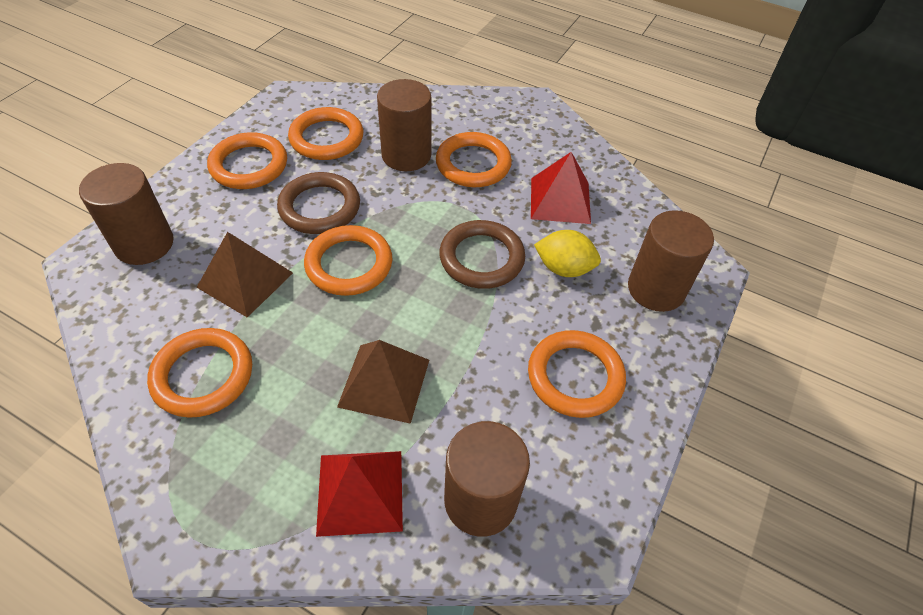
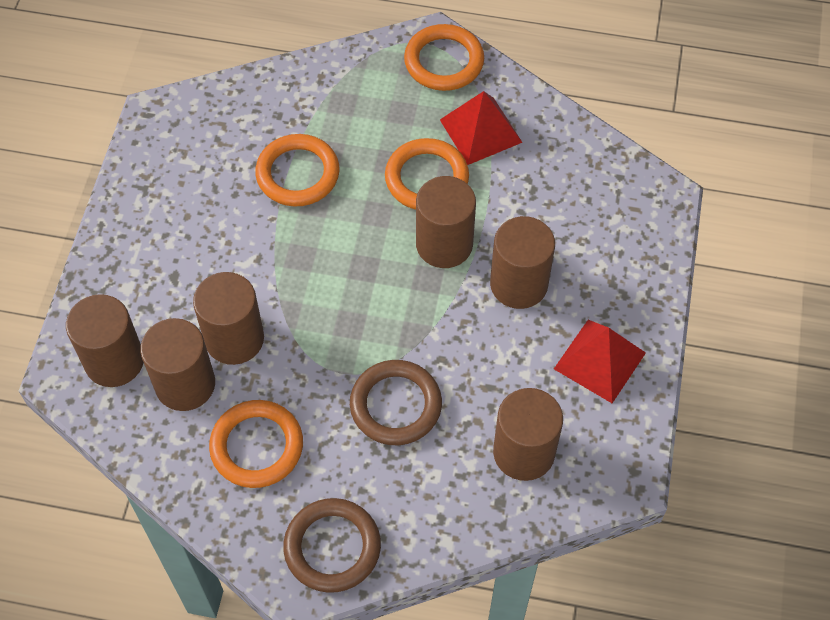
brown cylinder: [79,163,174,265] [377,79,431,171] [444,421,530,537] [628,210,714,312] = 4 -> [66,294,143,387] [140,318,215,411] [193,272,264,365] [416,176,476,268] [490,216,555,309] [493,388,563,481] = 6
brown pyramid: [196,232,293,317] [337,340,429,424] = 2 -> none = 0
orange ring: [147,328,252,418] [207,132,287,189] [288,107,363,160] [304,225,393,296] [436,132,512,187] [528,330,626,418] = 6 -> [209,400,303,488] [255,134,340,207] [385,138,469,210] [404,24,484,91] = 4
yellow lemon: [534,230,601,277] = 1 -> none = 0

